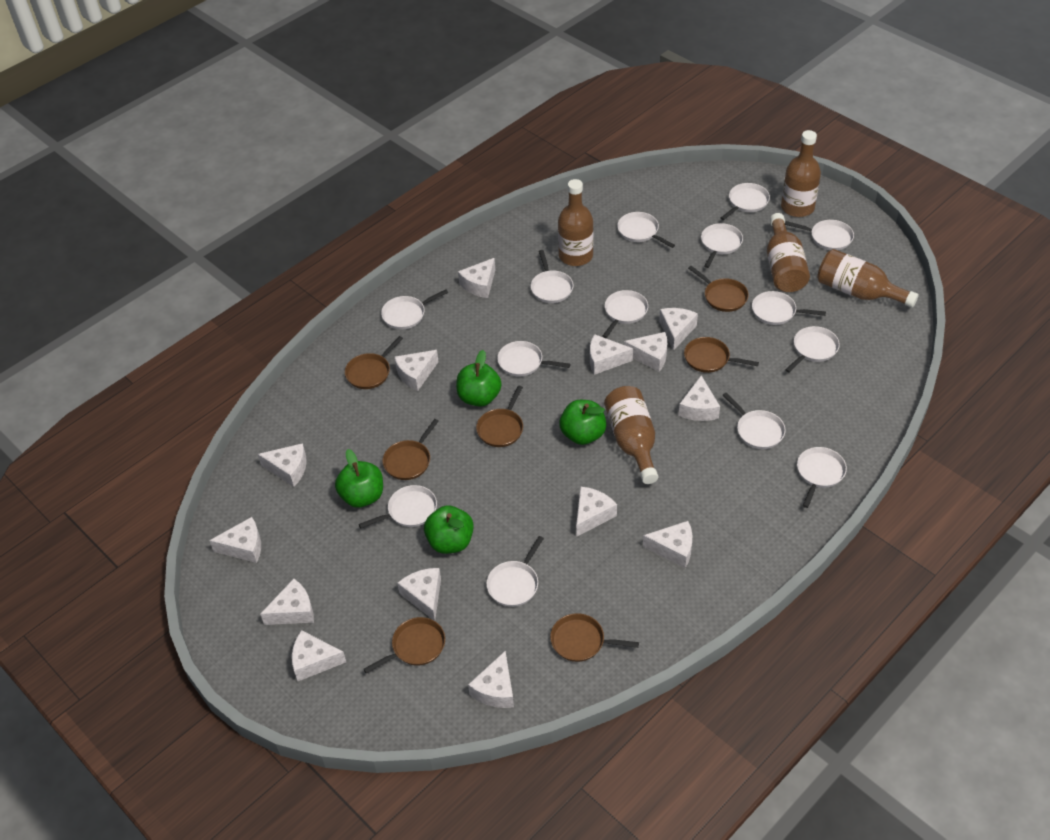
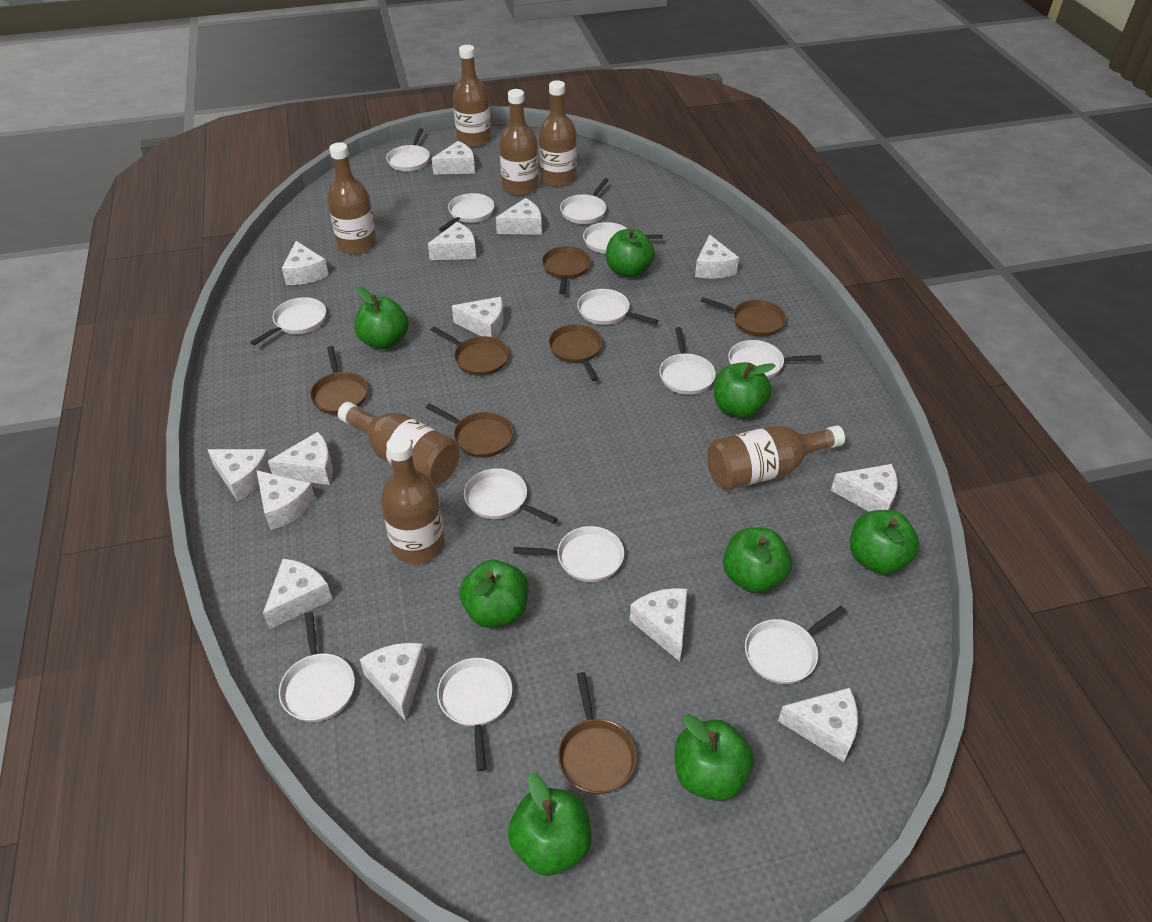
brown bottle: [558,179,594,266] [604,386,658,484] [767,213,810,292] [781,130,821,217] [817,249,919,308] = 5 -> [327,142,377,254] [338,402,459,486] [380,435,445,564] [453,45,491,147] [499,89,539,196] [539,80,577,187] [707,425,845,490] = 7
green apple: [335,449,383,508] [424,505,474,554] [456,350,502,407] [559,400,606,445] = 4 -> [354,287,409,349] [459,560,529,628] [508,772,592,876] [606,229,655,278] [674,714,754,801] [714,362,776,418] [723,527,792,593] [850,510,919,575] = 8
white pan: [359,485,437,528] [381,289,448,329] [486,536,544,607] [497,341,571,376] [531,250,574,303] [602,290,648,338] [617,212,675,248] [701,223,743,268] [720,183,770,220] [722,393,785,449] [752,291,826,325] [785,220,854,250] [785,326,840,372] [797,447,847,508] = 14 -> [250,297,326,345] [279,612,355,722] [386,128,430,171] [437,658,512,771] [439,193,495,232] [464,468,557,524] [513,526,624,582] [560,178,609,224] [577,289,658,325] [583,222,663,254] [659,327,716,395] [728,340,822,379] [745,606,846,684] = 13

